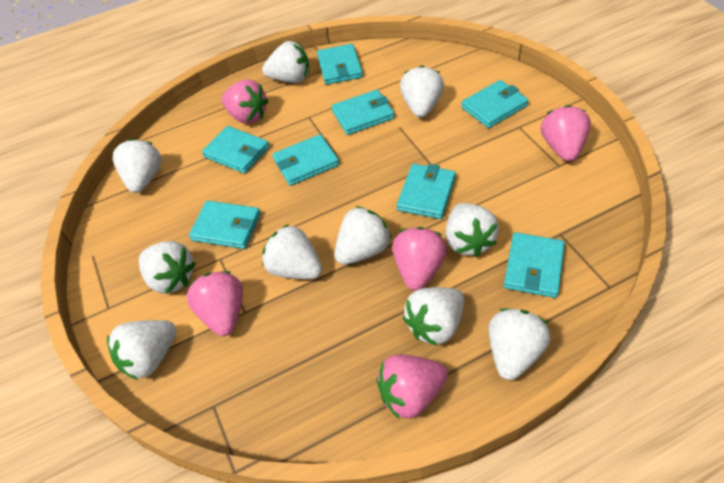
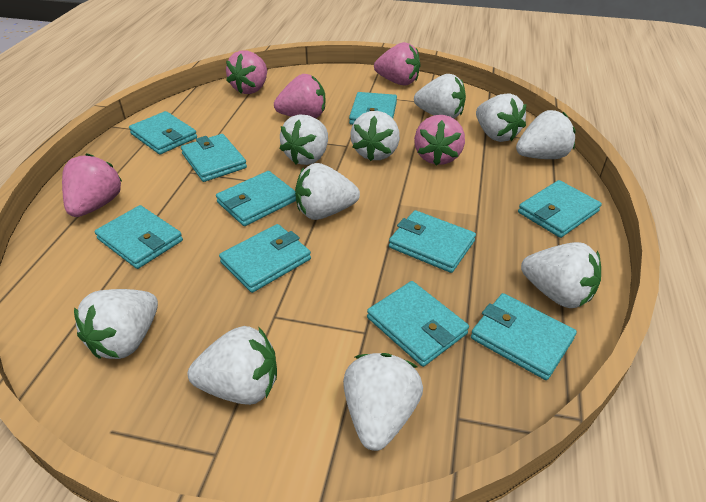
turquoise wallet: [189,201,261,249] [202,126,269,174] [272,134,339,186] [317,44,363,85] [331,89,394,135] [397,164,456,219] [461,80,529,128] [504,232,565,298] = 8 -> [94,205,183,269] [129,111,197,154] [181,134,247,182] [216,171,296,226] [219,224,311,293] [349,92,397,125] [367,281,469,367] [389,210,476,273] [471,293,577,380] [518,180,602,238] = 10

